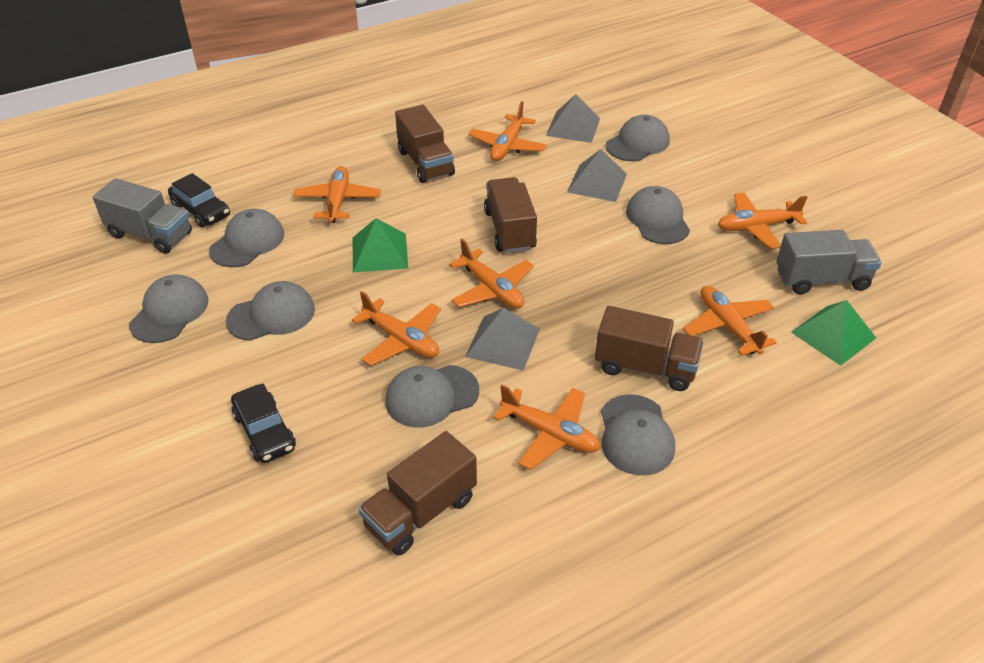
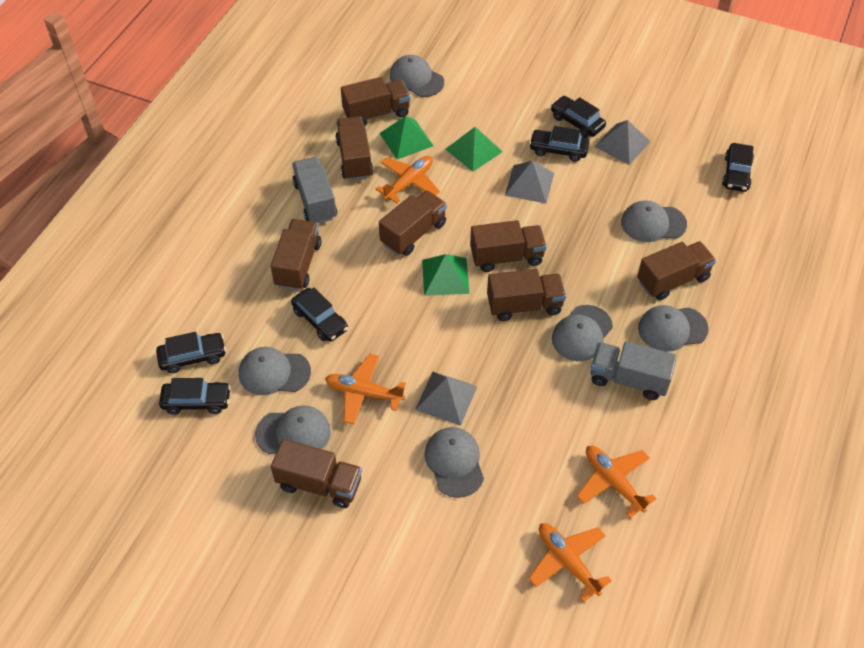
black car: [168,173,230,228] [231,384,296,463] = 2 -> [156,332,226,374] [159,378,231,415] [291,288,348,342] [529,126,589,162] [551,96,606,138] [722,143,754,192] = 6
brown truck: [358,431,477,555] [395,105,455,183] [484,177,537,253] [595,306,704,391] = 4 -> [271,219,321,291] [271,439,362,508] [335,116,374,181] [341,77,410,126] [379,190,447,256] [470,220,547,272] [487,269,566,321] [637,241,716,300] = 8
green pyramid: [353,218,408,273] [791,300,876,366] = 2 -> [380,116,433,160] [422,254,470,296] [445,127,503,172] = 3
orange plane: [293,166,381,223] [352,291,441,366] [449,239,534,309] [468,101,547,161] [493,385,601,470] [683,286,777,356] [718,193,807,249] = 7 -> [325,354,406,424] [375,156,440,203] [528,523,612,602] [577,446,656,518] = 4

